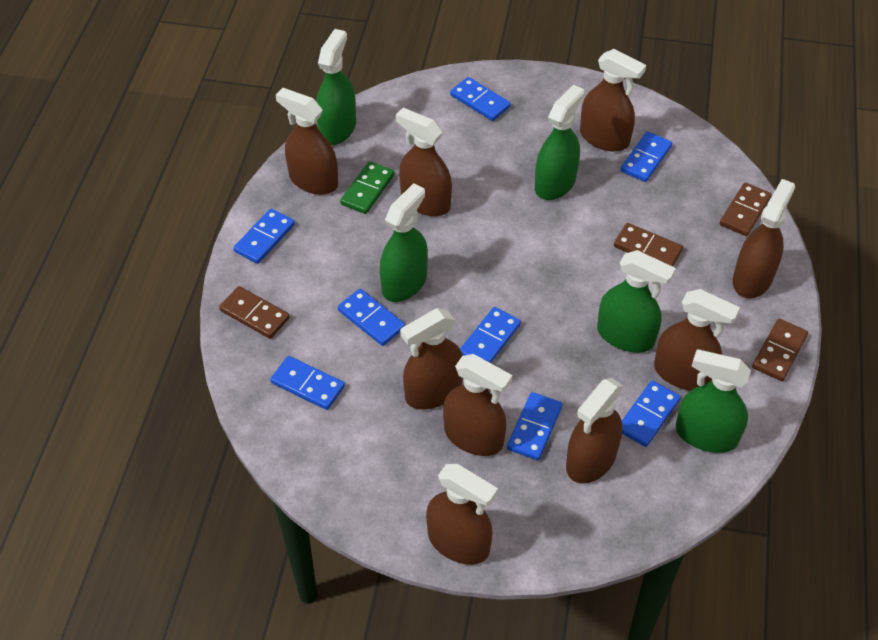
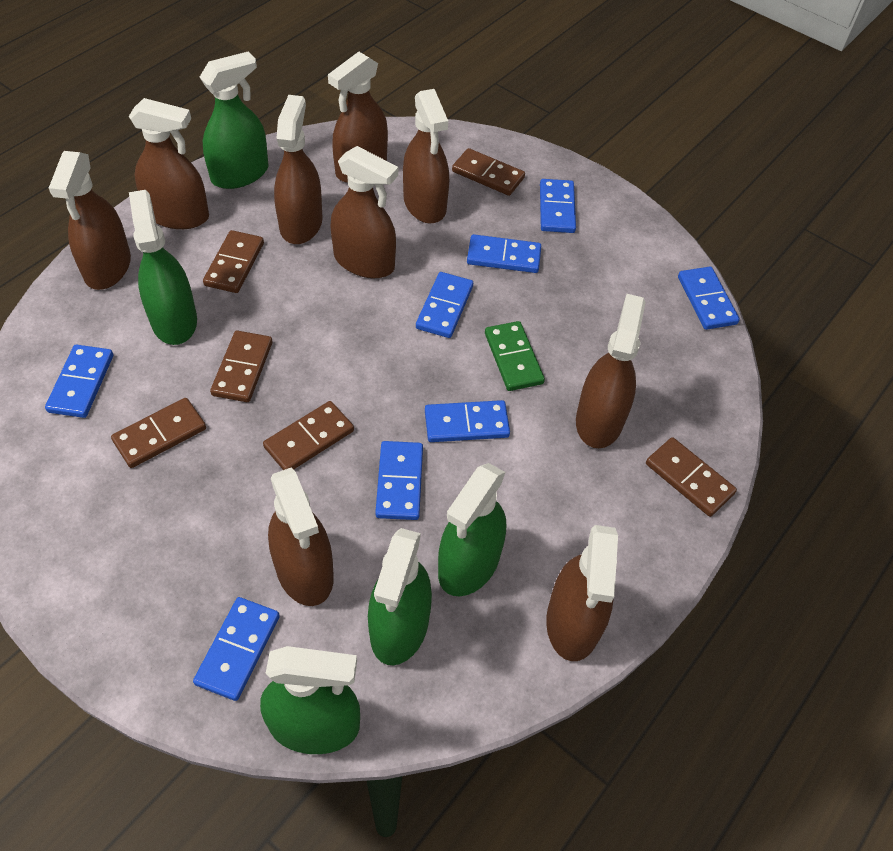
brown domino: [219,286,290,339] [614,223,683,267] [719,183,772,236] [752,319,808,381] = 4 -> [111,398,206,468] [203,230,264,293] [210,331,273,402] [263,401,354,470] [452,148,525,196] [646,437,737,517] = 6

